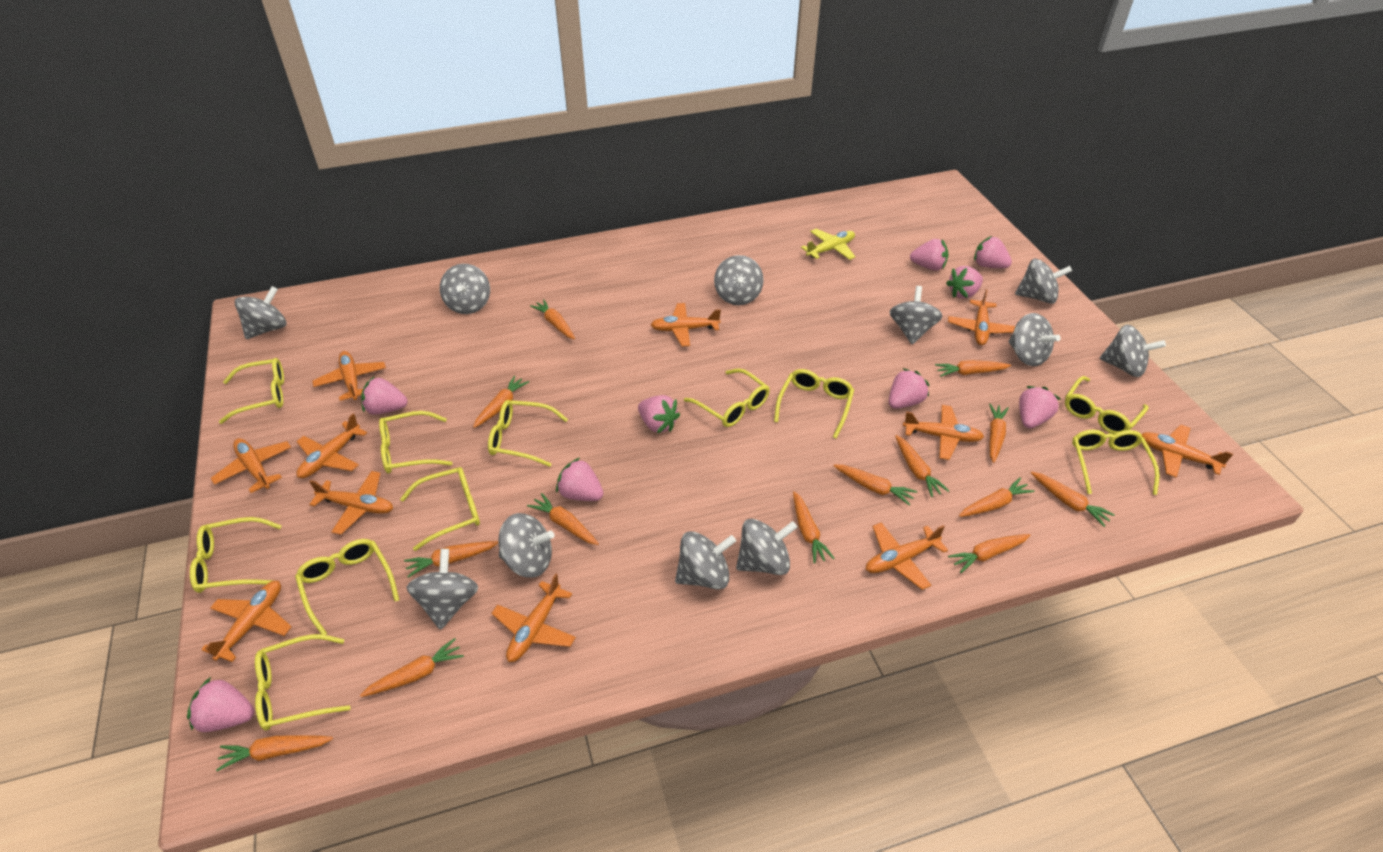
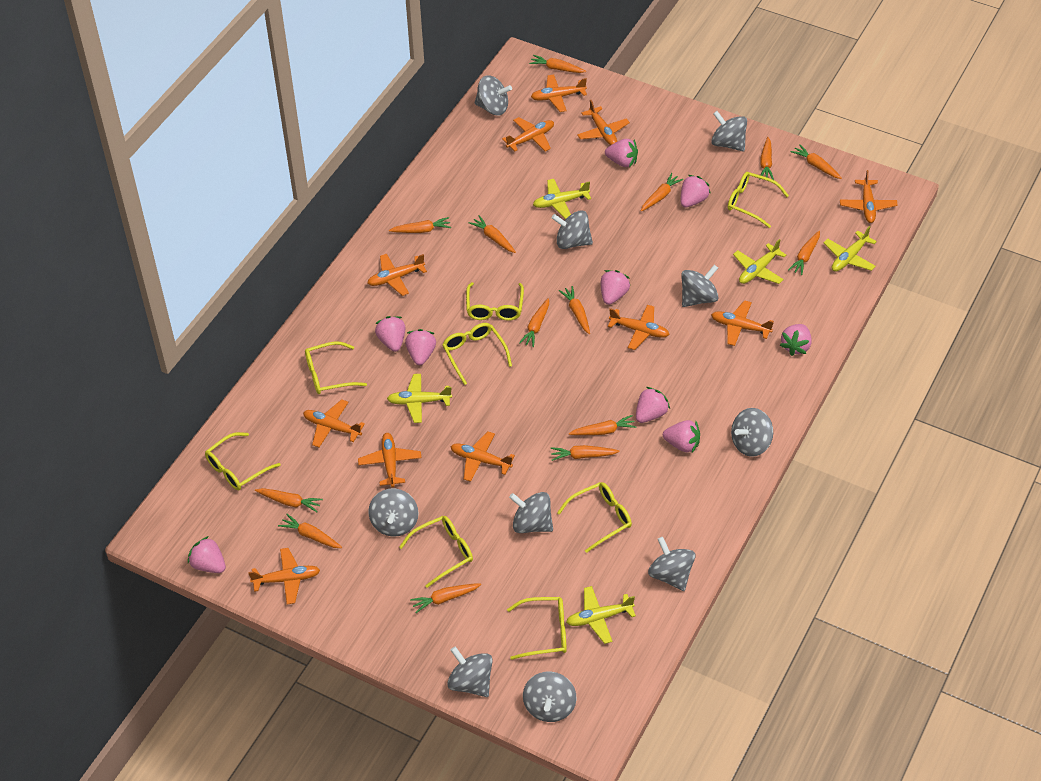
grey spinning top: [235,286,287,339] [406,549,478,630] [440,264,490,314] [499,513,554,578] [675,531,736,589] [714,255,764,305] [736,519,797,575] [890,286,942,344] [1009,313,1061,366] [1015,258,1072,304] [1099,325,1166,377] = 11 -> [368,488,419,537] [447,646,493,697] [475,75,512,115] [509,492,553,533] [523,672,577,722] [552,210,593,249] [648,537,696,591] [681,265,719,307] [711,111,747,151] [731,408,773,457] = 10
yellow glasses: [190,517,282,593] [219,358,284,424] [255,634,351,730] [295,539,399,635] [379,411,453,474] [400,467,480,551] [488,400,568,467] [684,368,770,427] [774,369,854,438] [1065,376,1148,434] [1072,430,1159,495] = 11 -> [205,432,281,490] [305,341,367,394] [399,516,473,588] [442,323,512,385] [466,282,524,321] [507,597,567,660] [557,482,632,553] [728,172,789,228] = 8
yellow plane: [801,229,855,260] = 1 -> [387,374,452,423] [533,179,591,219] [566,586,636,644] [733,239,786,284] [823,226,877,272] = 5

